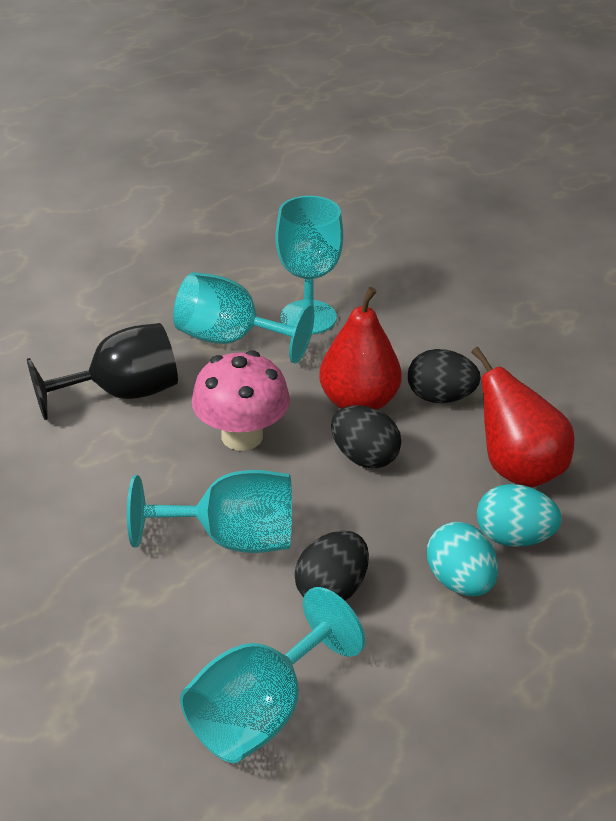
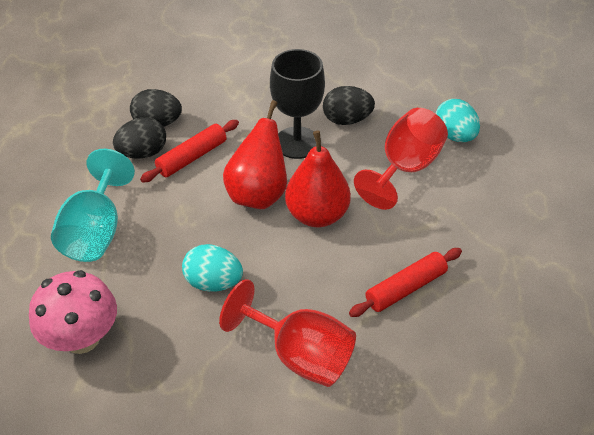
red goblet: none = 0 -> [219,279,356,387] [354,108,448,210] = 2
red rolling pin: none = 0 -> [140,120,239,183] [349,248,462,317] = 2
turquoise goblet: [127,470,292,553] [173,272,314,364] [180,587,365,763] [275,196,343,334] = 4 -> [51,149,135,262] = 1

